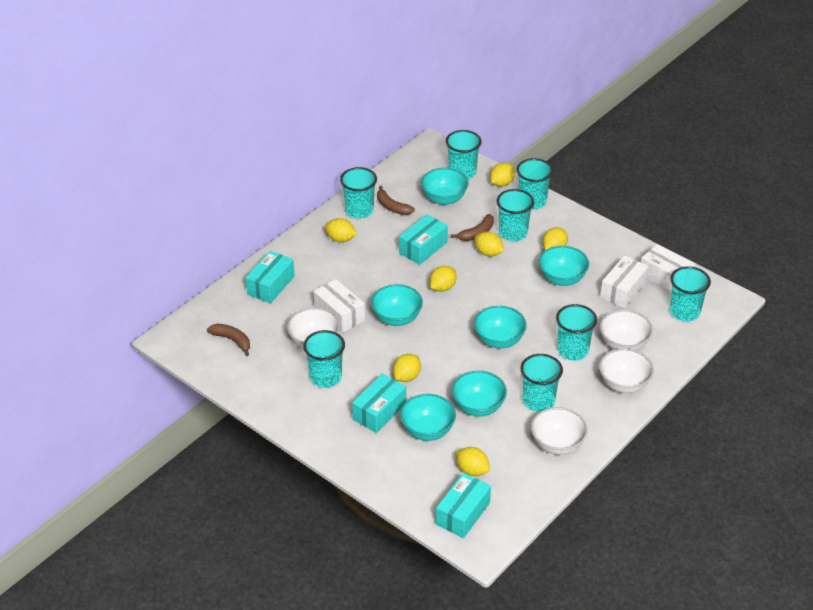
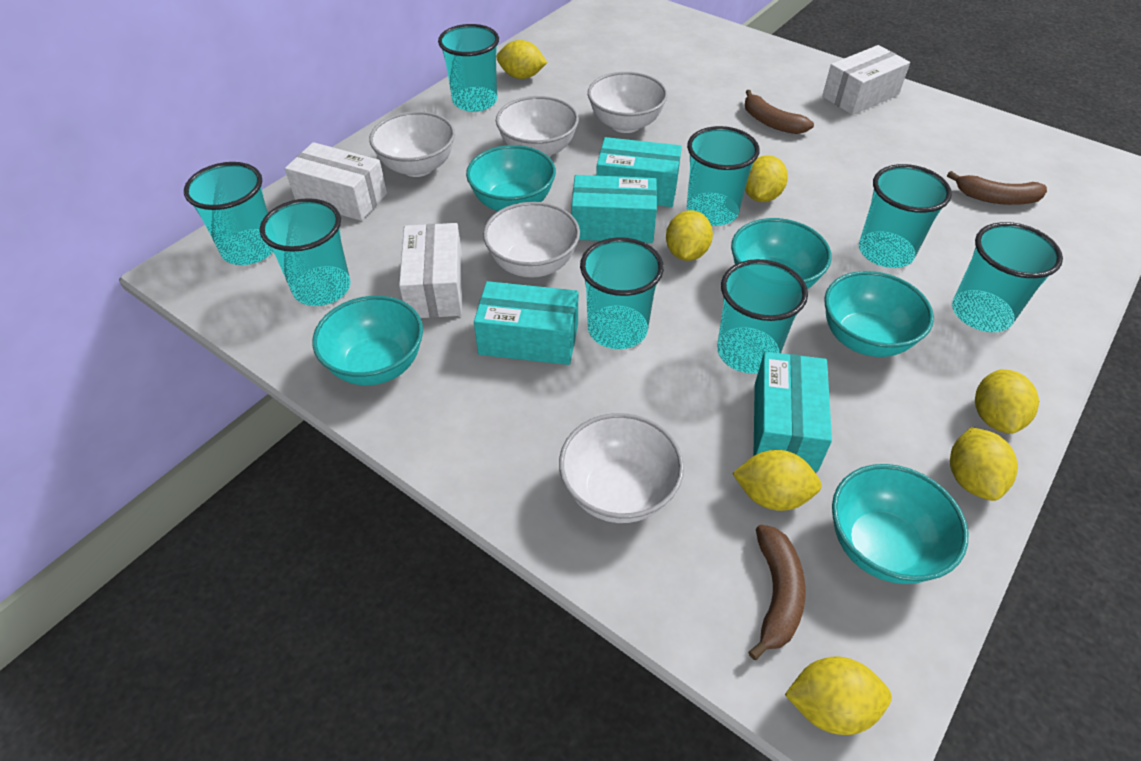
turquoise bowl: [371,284,423,326] [400,394,456,441] [421,168,469,205] [452,371,507,416] [474,306,527,348] [539,246,589,286] = 6 -> [312,296,423,386] [466,145,556,211] [731,218,832,289] [824,271,934,357] [832,464,968,584] = 5
white bowl: [287,308,340,349] [531,407,588,455] [599,349,654,393] [600,310,653,351] = 4 -> [369,111,455,177] [483,202,580,278] [496,96,579,157] [559,413,684,523] [588,72,668,133] = 5

